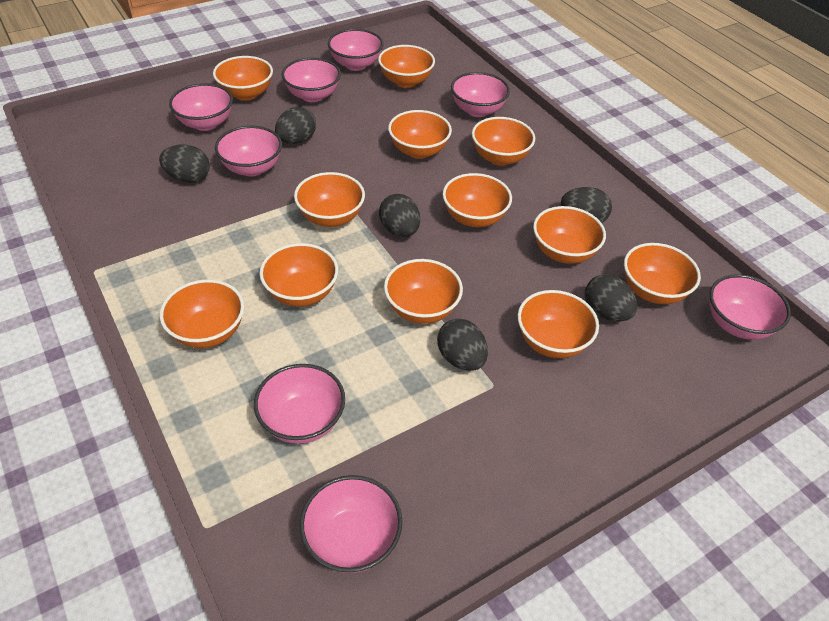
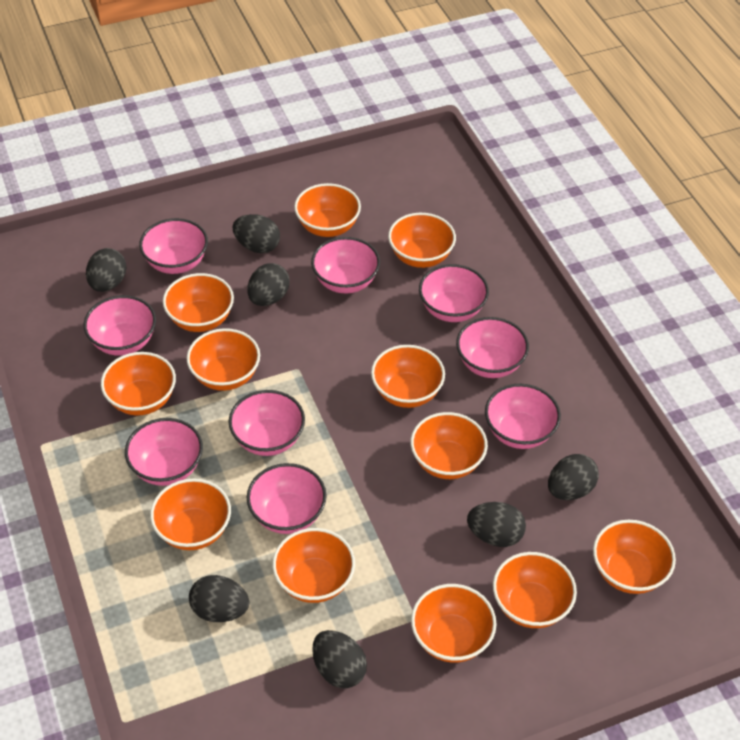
black egg: [159,144,210,183] [275,107,316,144] [379,194,420,237] [437,318,488,371] [561,187,612,223] [585,274,637,322] = 6 -> [86,248,126,292] [189,575,249,622] [233,214,280,253] [247,263,290,306] [312,630,367,688] [467,502,526,547] [548,454,599,500] = 7
pink bowl: [169,83,233,131] [215,126,282,176] [254,364,345,444] [282,58,341,102] [300,475,402,573] [328,29,383,71] [451,72,510,117] [710,274,791,340] = 8 -> [84,295,156,356] [125,418,203,486] [139,218,208,274] [228,390,305,456] [247,463,327,534] [311,237,380,293] [419,264,489,322] [456,317,529,378] [485,384,561,449] = 9

